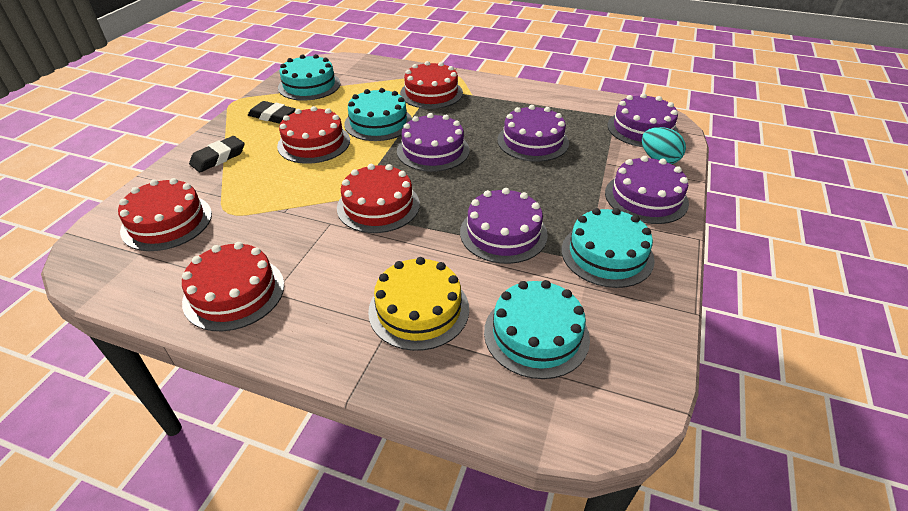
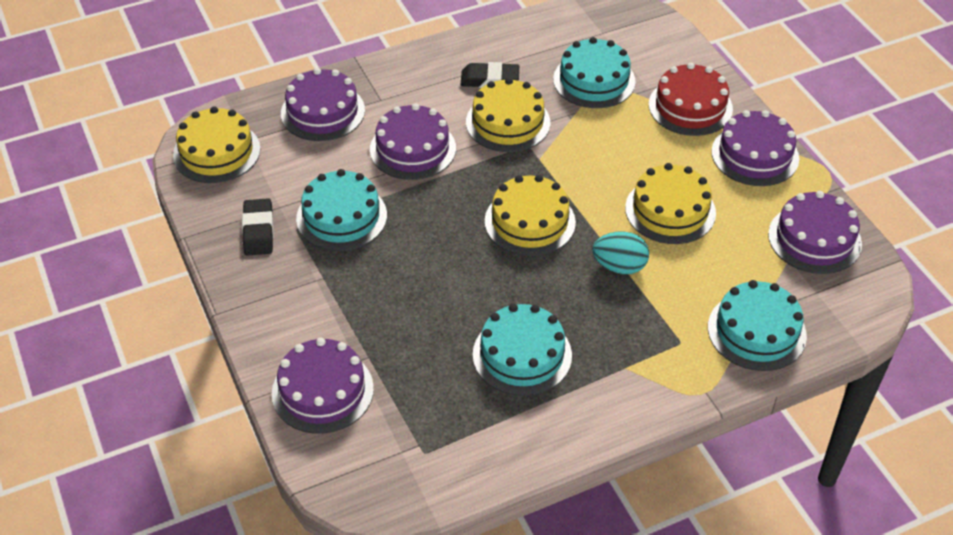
red cake: [118,178,212,251] [182,242,284,331] [277,106,350,164] [337,164,420,233] [400,61,463,109] = 5 -> [649,63,733,136] = 1
yellow cake: [368,257,469,351] = 1 -> [173,107,260,183] [466,78,550,152] [485,175,576,256] [625,163,716,244] = 4

